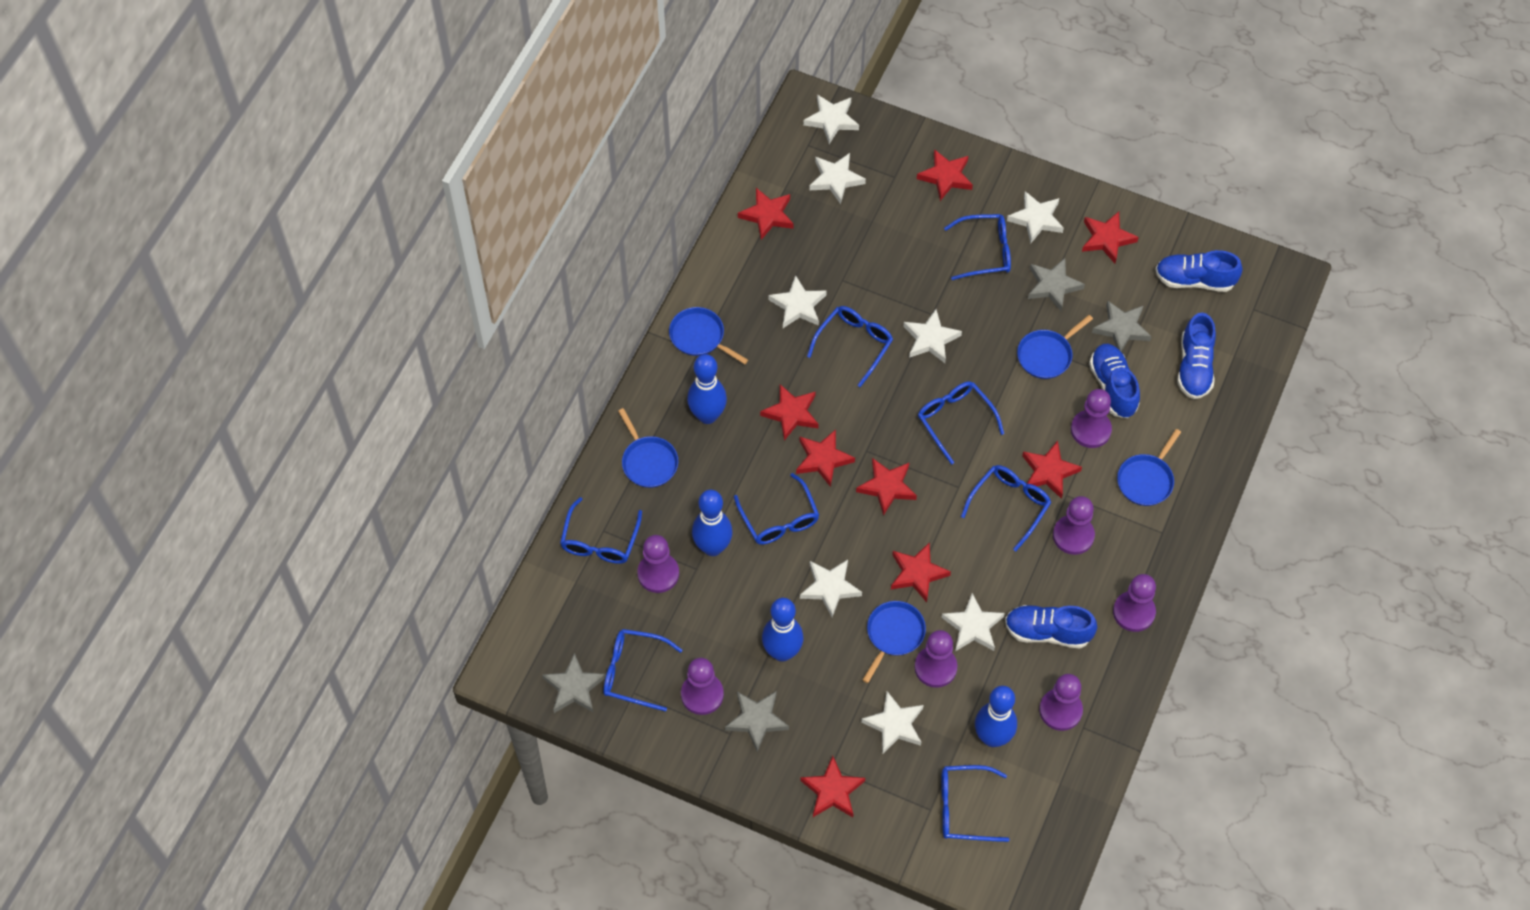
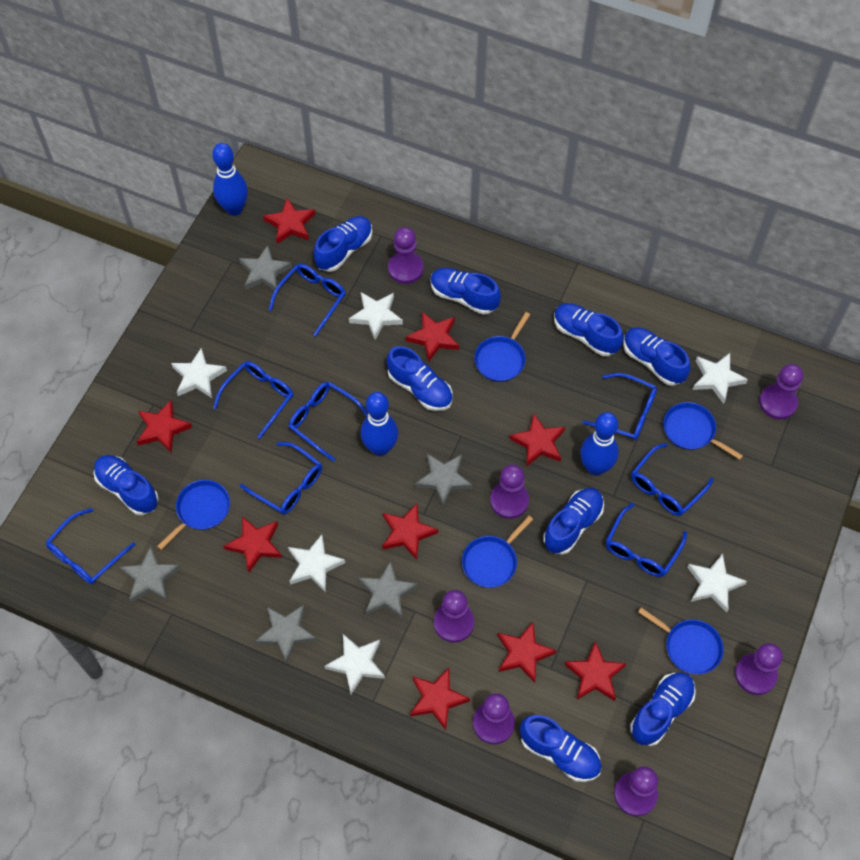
blue bowling pin: [687,354,727,424] [692,490,733,556] [762,598,803,662] [975,686,1017,747] = 4 -> [212,143,248,216] [361,392,398,456] [580,412,619,476] = 3
blue shoe: [1005,605,1097,648] [1089,344,1140,418] [1155,250,1243,292] [1177,313,1216,399] = 4 -> [94,455,158,515] [313,216,372,272] [387,346,453,411] [430,268,501,315] [520,715,602,782] [543,488,604,555] [554,303,623,356] [623,327,690,386] [630,673,696,746] = 9
grey star: [542,653,606,713] [725,692,789,752] [1028,258,1085,311] [1092,301,1152,351] = 4 -> [120,546,181,603] [239,245,292,290] [255,605,317,663] [359,561,418,618] [415,454,473,506] = 5
white star: [769,275,827,328] [800,560,862,617] [803,94,859,144] [809,153,866,204] [861,691,923,754] [903,309,962,363] [941,593,1005,651] [1007,191,1064,244] = 8 -> [171,348,227,398] [288,535,345,592] [324,634,385,694] [349,292,403,340] [687,554,747,613] [692,353,748,404] = 6

